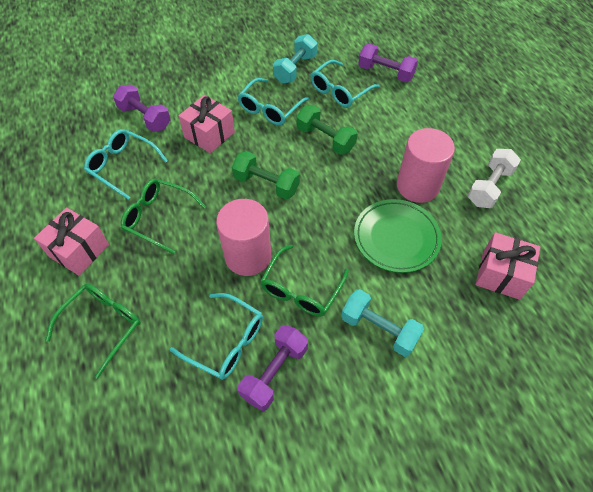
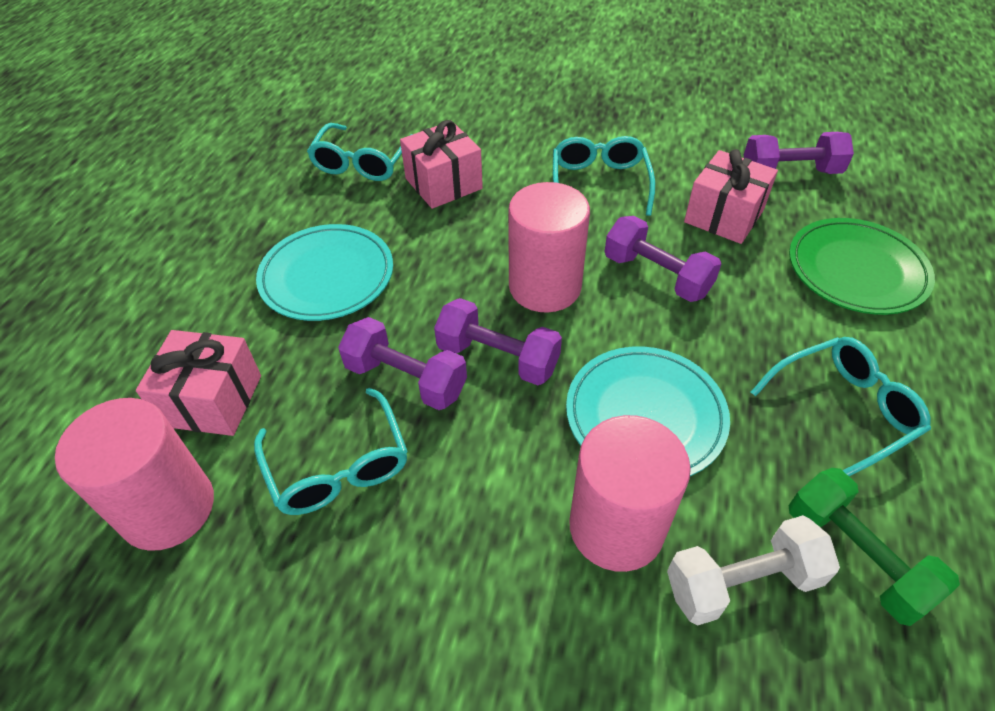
green dumbbell: [232,151,300,199] [297,105,358,155] = 2 -> [788,468,960,626] = 1
green glasses: [45,283,141,379] [121,179,206,254] [260,244,349,317] = 3 -> none = 0
pink cylinder: [216,199,271,276] [397,128,455,203] = 2 -> [55,398,214,551] [508,182,590,313] [569,415,691,572] = 3
purple dumbbell: [113,85,171,132] [238,325,308,411] [358,44,418,82] = 3 -> [338,317,467,410] [434,298,562,385] [604,216,721,302] [744,132,854,174] = 4
turquoise dumbbell: [273,34,317,84] [341,289,424,357] = 2 -> none = 0
turquoise plate: none = 0 -> [256,224,393,321] [566,347,730,476] = 2

